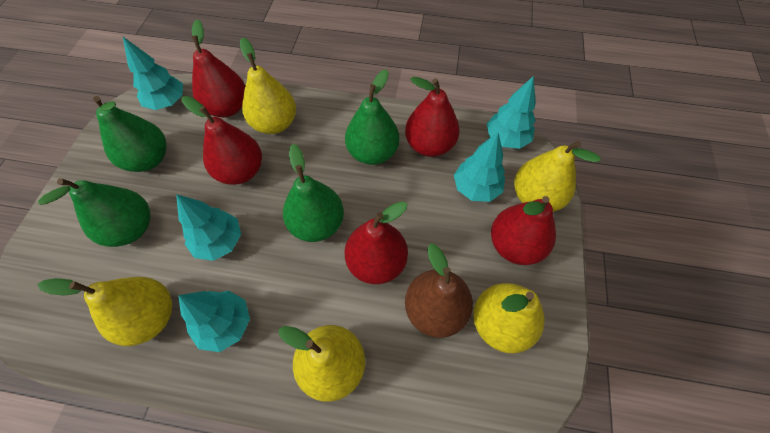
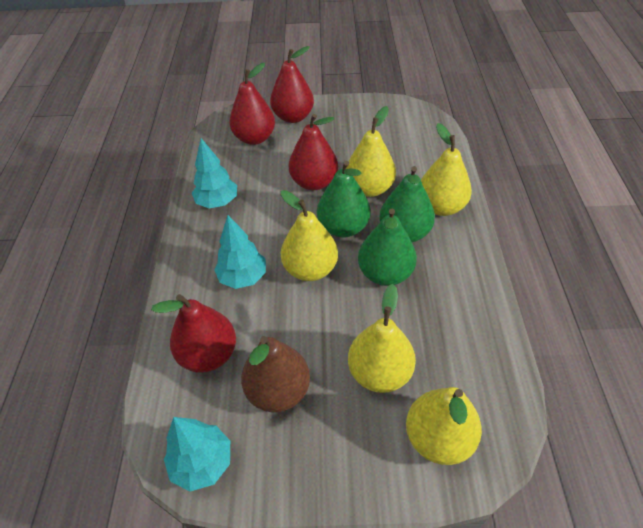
green pear: [38,178,150,247] [93,96,167,172] [283,144,344,242] [345,69,399,165] = 4 -> [317,161,371,238] [358,209,417,286] [379,166,435,242] = 3
red pear: [182,96,262,185] [192,19,245,117] [344,201,408,284] [405,77,460,157] [491,196,556,265] = 5 -> [151,294,236,373] [229,63,275,145] [270,46,314,123] [289,114,338,190] = 4
turquoise tree: [123,37,183,110] [176,194,241,261] [178,291,250,352] [454,132,505,202] [487,76,536,149] = 5 -> [164,417,230,492] [192,138,237,208] [214,215,266,289] = 3

